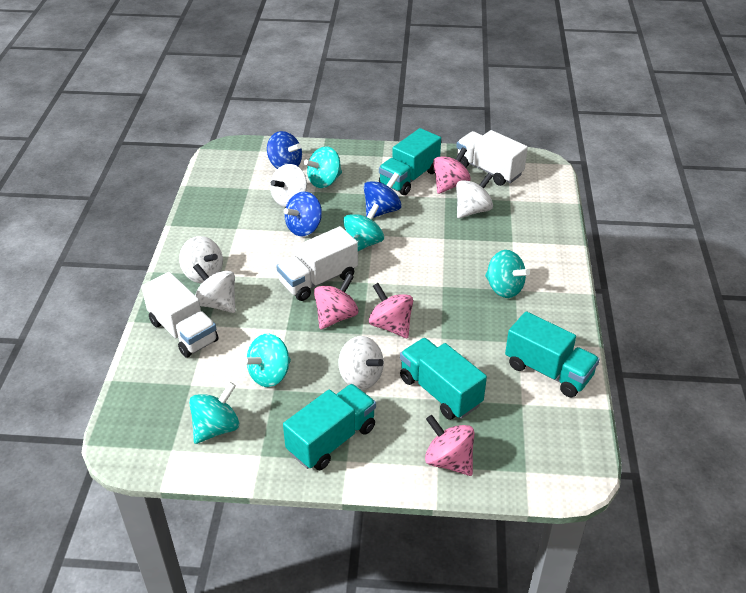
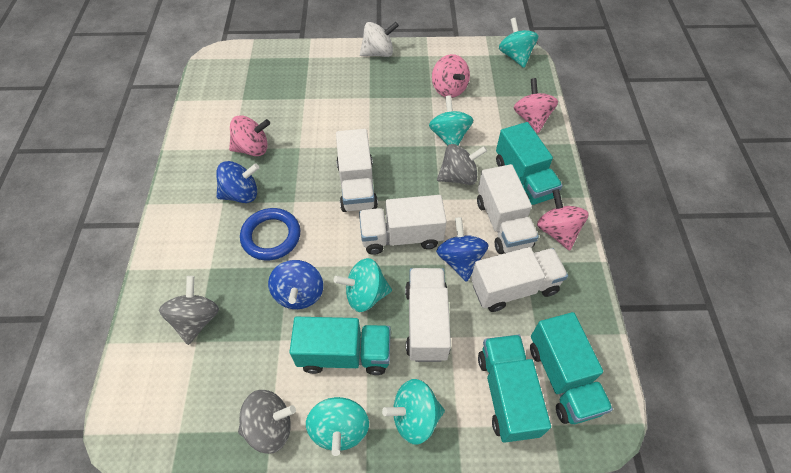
blue ring: none = 0 -> [240,208,301,261] = 1
grey spinning top: none = 0 -> [159,276,219,345] [238,390,296,454] [437,144,487,185] = 3
white spinning top: [179,236,223,283] [193,264,236,313] [270,164,307,207] [339,336,384,390] [456,173,493,218] = 5 -> [360,22,399,57] = 1
white truck: [141,272,219,358] [276,226,358,301] [456,130,528,186] = 3 -> [336,129,378,212] [359,195,447,255] [405,268,451,362] [471,247,568,312] [477,164,539,254] = 5

